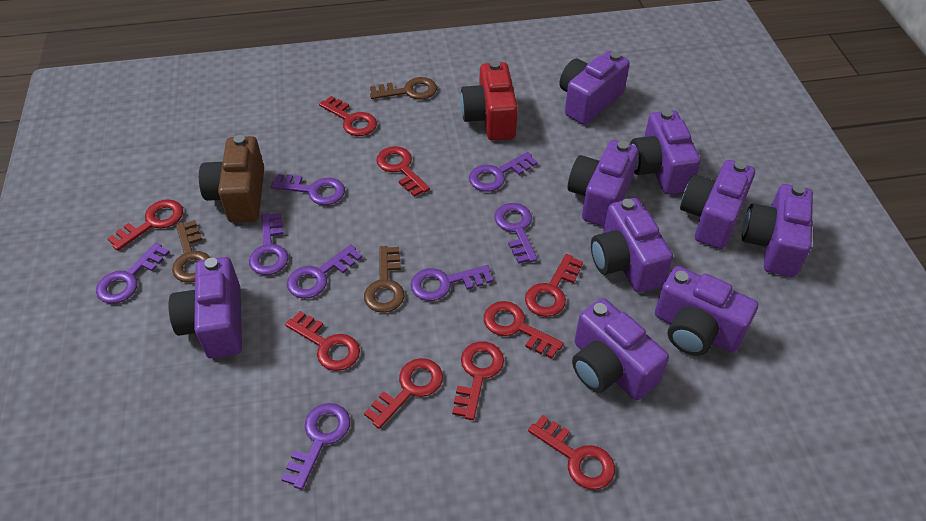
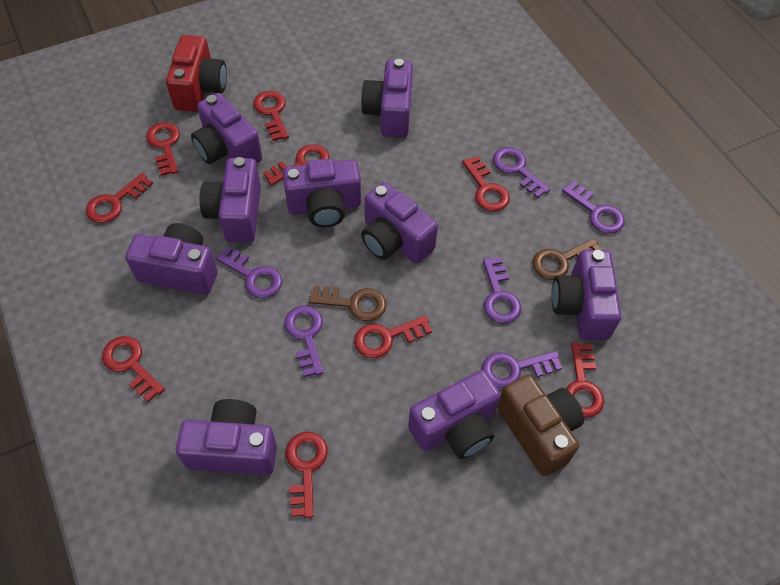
brown key: [172,220,211,283] [364,246,404,313] [370,77,437,100] = 3 -> [309,286,387,321] [532,238,602,280] = 2
purple key: [96,242,170,304] [249,213,288,275] [271,174,345,205] [281,403,350,490] [287,244,362,299] [411,265,493,301] [469,152,538,192] [494,203,537,264] = 8 -> [215,246,282,298] [284,305,324,377] [481,351,562,388] [483,257,521,324] [493,147,550,198] [562,181,625,234] = 6

